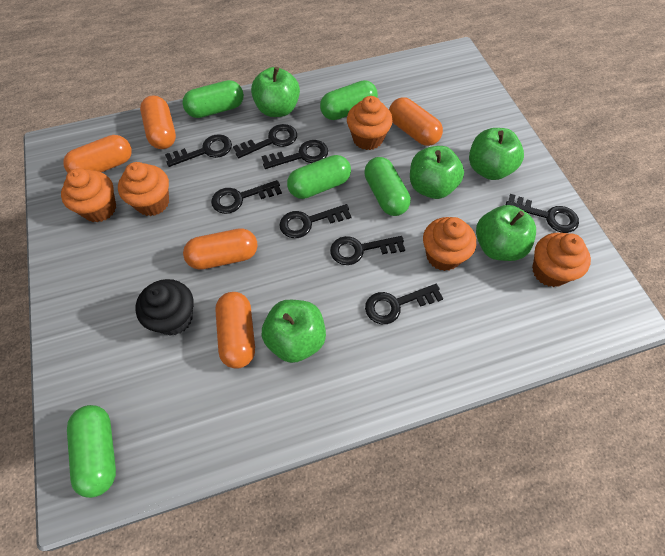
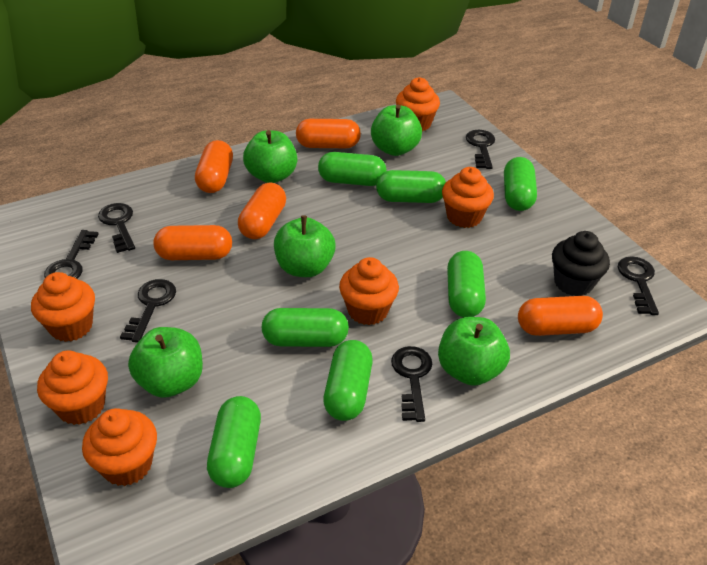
black key: [165,134,232,167] [211,180,282,214] [233,124,297,158] [262,140,328,169] [279,204,352,238] [330,236,405,265] [365,284,443,324] [506,194,579,233] = 8 -> [44,230,99,279] [98,203,135,253] [120,279,176,343] [391,346,432,422] [466,130,495,169] [618,256,659,315] = 6
green capsule: [67,405,116,498] [182,80,244,118] [287,155,351,199] [320,80,378,120] [364,157,410,216] = 5 -> [207,396,261,488] [262,308,349,347] [318,152,386,186] [323,340,373,421] [376,170,446,203] [447,251,486,317] [504,157,537,211] = 7
orange cupcake: [61,168,116,222] [118,162,169,216] [347,96,393,150] [423,217,476,271] [532,233,591,287] = 5 -> [31,272,95,342] [37,350,108,425] [82,408,157,486] [339,257,399,325] [396,77,440,132] [442,167,494,228] = 6

